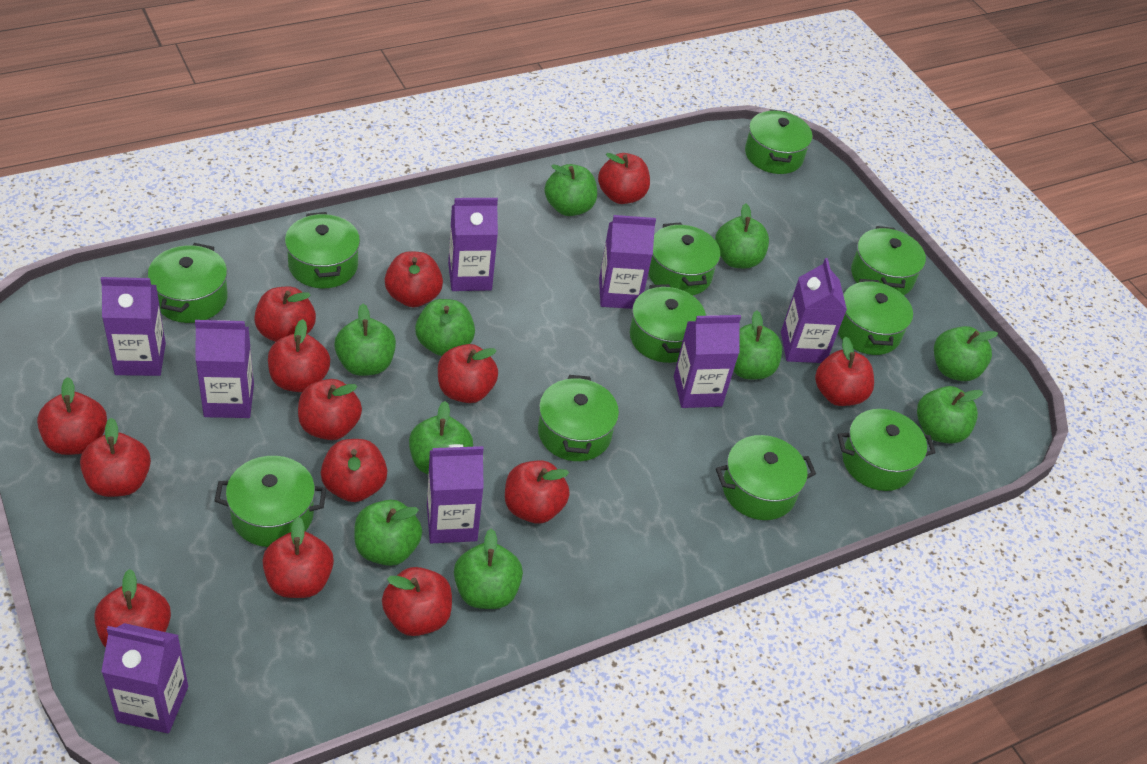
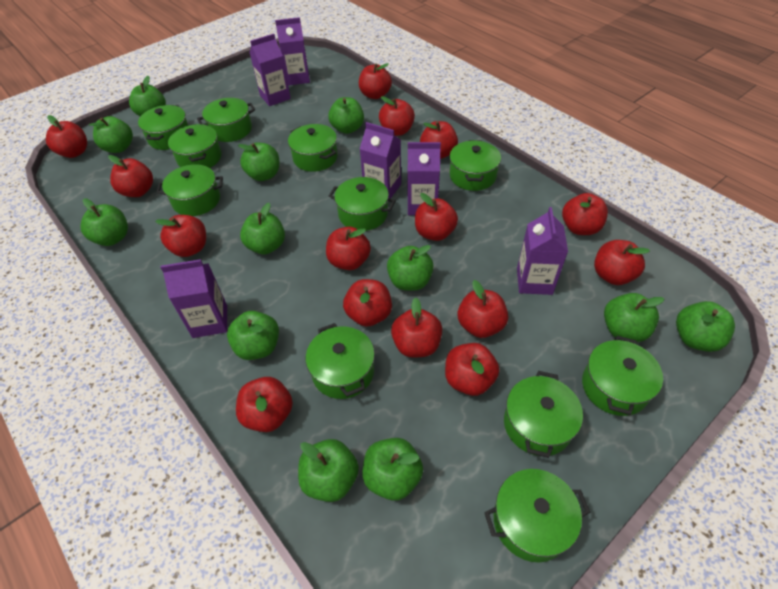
green apple: [334,304,396,376] [354,500,422,566] [409,401,473,475] [415,299,475,356] [454,529,523,609] [545,164,597,216] [715,204,769,268] [734,310,782,379] [917,386,983,444] [934,326,998,381] = 10 -> [81,198,128,246] [89,116,133,153] [129,76,166,116] [227,311,279,360] [238,143,279,181] [240,203,285,254] [298,439,359,502] [328,97,364,134] [363,438,423,501] [387,245,434,291] [604,293,664,342] [676,301,735,352] = 12
purple carton: [101,277,166,376] [101,623,188,733] [195,320,254,418] [427,444,484,543] [448,198,498,291] [599,215,656,309] [674,315,741,408] [781,258,847,363] = 8 -> [160,259,227,338] [250,34,291,106] [275,17,310,85] [360,122,401,199] [407,142,441,215] [517,207,568,295] = 6
red apple: [37,377,107,455] [80,418,151,497] [94,569,171,647] [254,286,316,342] [262,516,334,598] [268,319,330,392] [298,379,362,440] [321,439,387,502] [382,567,452,636] [385,251,443,307] [438,344,498,403] [505,460,570,524] [598,153,650,204] [815,337,874,406] = 14 -> [46,115,87,158] [108,155,153,197] [155,215,206,257] [236,377,293,432] [326,227,371,270] [343,279,392,327] [359,63,392,99] [379,96,415,136] [391,297,442,358] [415,193,458,241] [420,121,458,159] [445,343,499,396] [458,280,508,338] [562,193,608,235] [594,240,650,285] = 15

